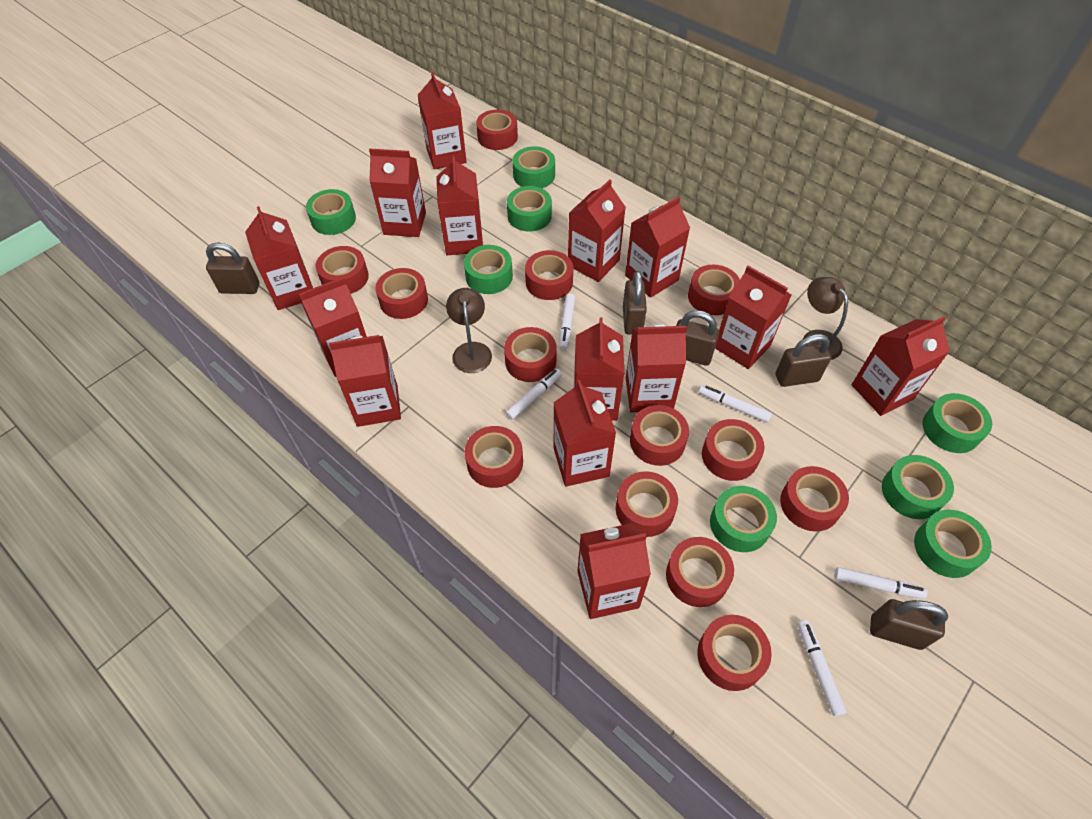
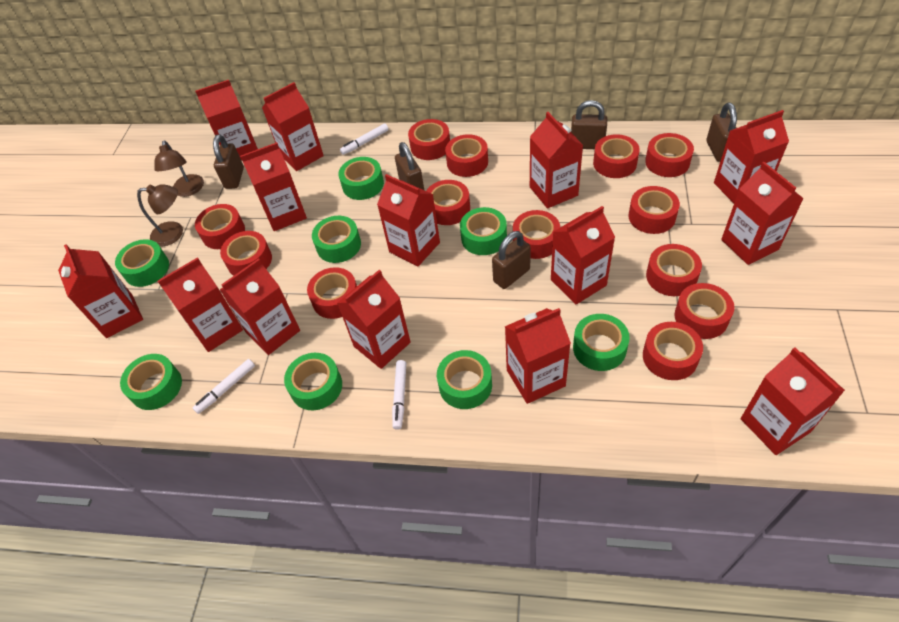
white marker: [506,369,562,420] [559,293,575,351] [698,385,772,423] [798,620,847,717] [834,567,927,599] = 5 -> [193,359,255,414] [340,124,389,155] [392,360,406,430] = 3

